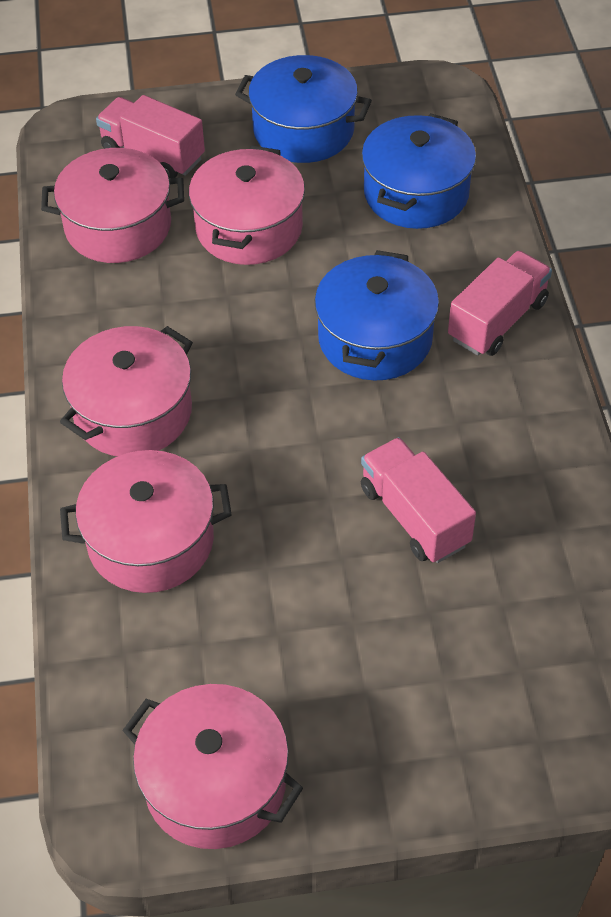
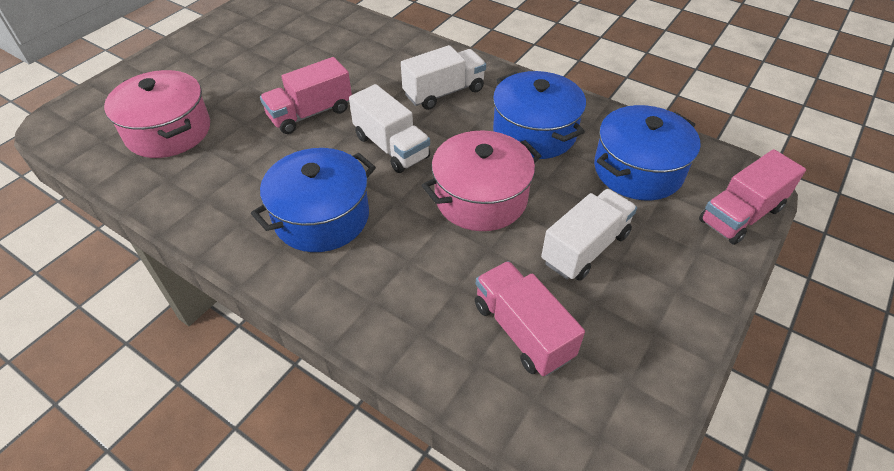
pink pot: [41,148,184,263] [60,326,193,456] [60,450,232,593] [122,684,303,849] [189,145,305,265] = 5 -> [104,70,210,158] [421,131,541,231] = 2
white truck: none = 0 -> [349,84,430,173] [401,45,486,110] [541,189,637,281] = 3

